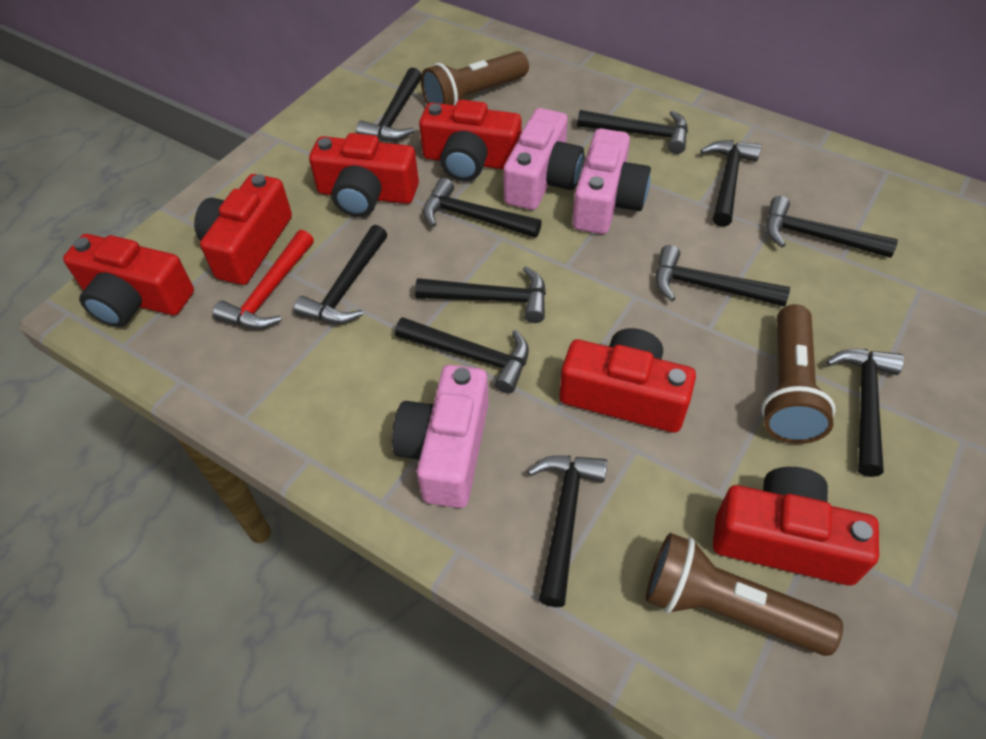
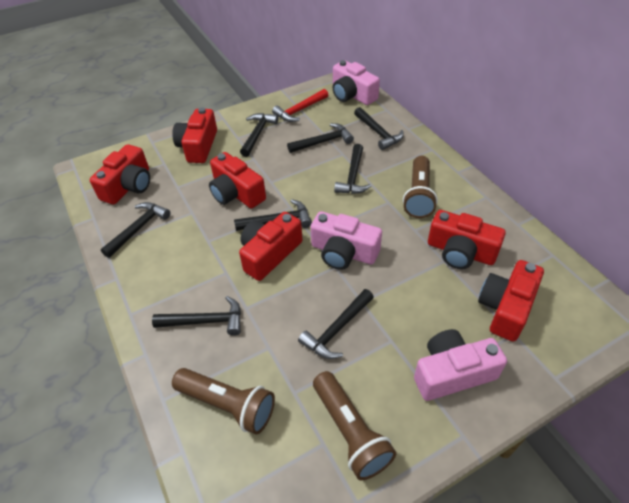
black hammer: [294,225,387,324] [356,67,421,141] [395,317,529,393] [415,266,546,323] [423,178,542,238] [527,455,608,607] [577,110,688,154] [656,245,790,307] [700,140,761,227] [766,196,898,258] [826,349,904,477] = 11 -> [101,202,171,258] [152,296,241,336] [234,199,312,231] [240,113,278,157] [287,123,354,153] [298,289,374,359] [334,144,371,194] [354,107,404,150] = 8

